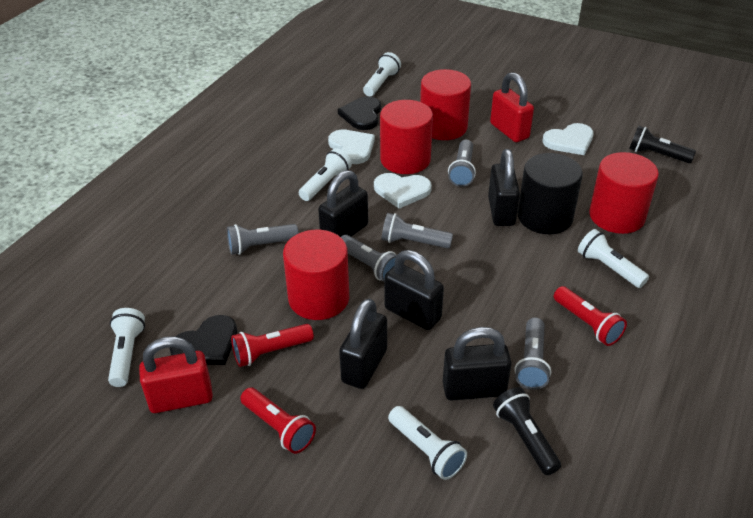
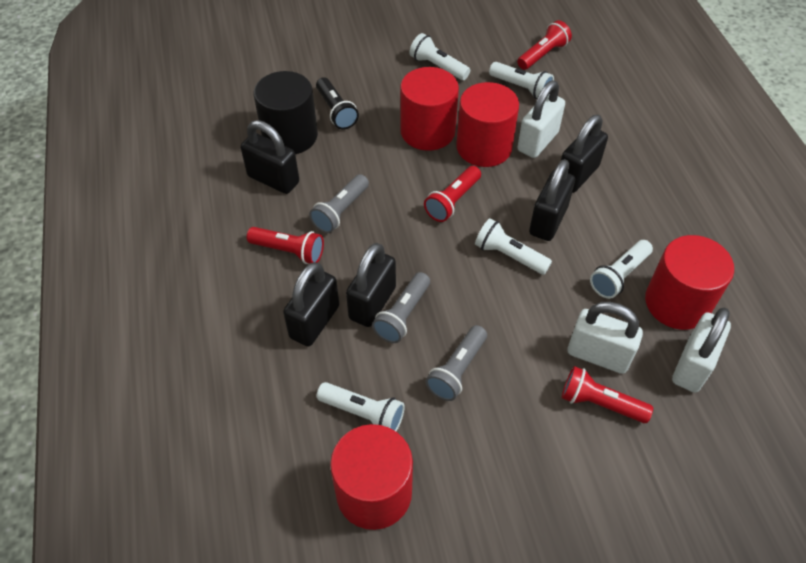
black flashlight: [493,387,561,475] [629,125,696,163] = 2 -> [316,77,359,129] = 1
black heart: [170,315,237,365] [338,96,381,130] = 2 -> none = 0
grey flashlight: [227,224,299,255] [341,235,397,282] [381,213,453,248] [448,140,476,187] [514,317,551,390] = 5 -> [309,174,369,233] [372,272,430,343] [426,325,487,401] = 3
red flashlight: [231,324,314,367] [240,388,316,454] [554,286,627,346] = 3 -> [247,227,324,264] [424,166,481,222] [517,20,572,70] [562,366,653,423] = 4
red padlock: [139,336,213,413] [490,72,534,142] = 2 -> none = 0
white heart: [328,129,375,164] [374,173,432,209] [542,123,594,155] = 3 -> none = 0
white padlock: none = 0 -> [518,80,565,158] [568,302,643,374] [672,308,731,393] = 3

